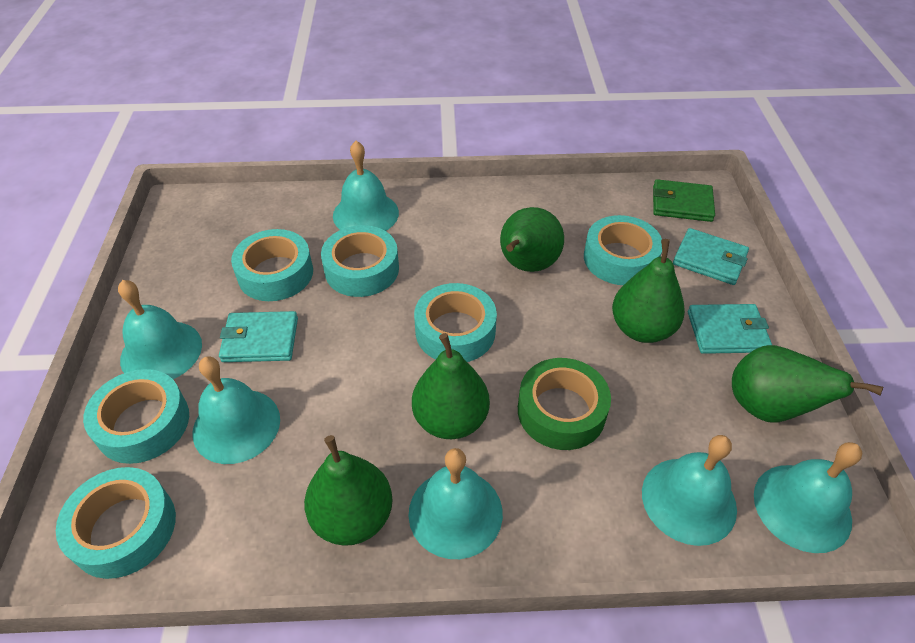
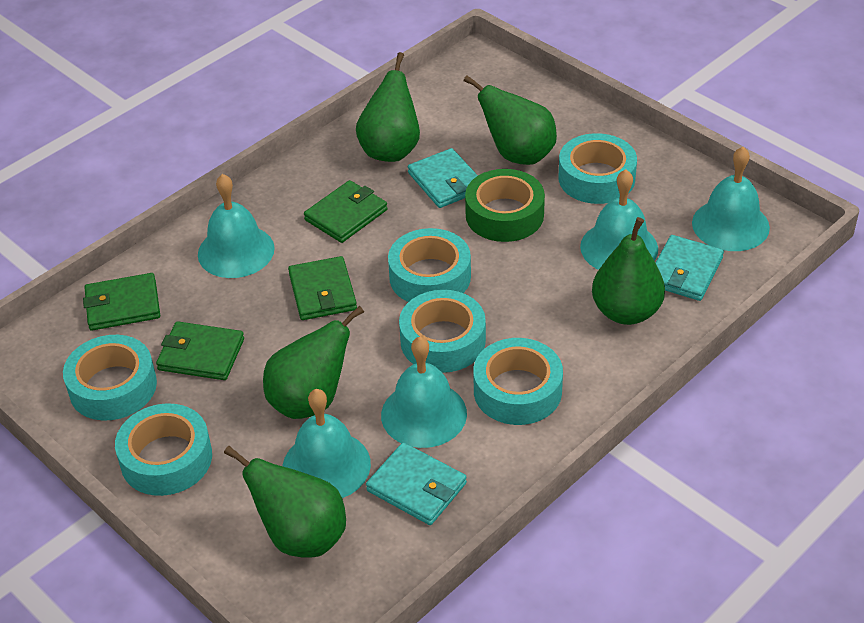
green wallet: [653,179,715,222] = 1 -> [83,273,160,331] [156,321,244,380] [288,256,357,320] [304,180,388,243] = 4
turquoise bell: [118,280,202,379] [193,356,280,464] [333,141,399,231] [408,448,503,559] [642,435,737,546] [754,442,862,553] = 6 -> [198,174,275,278] [282,389,371,498] [381,337,467,448] [580,169,658,270] [692,147,770,251] = 5

